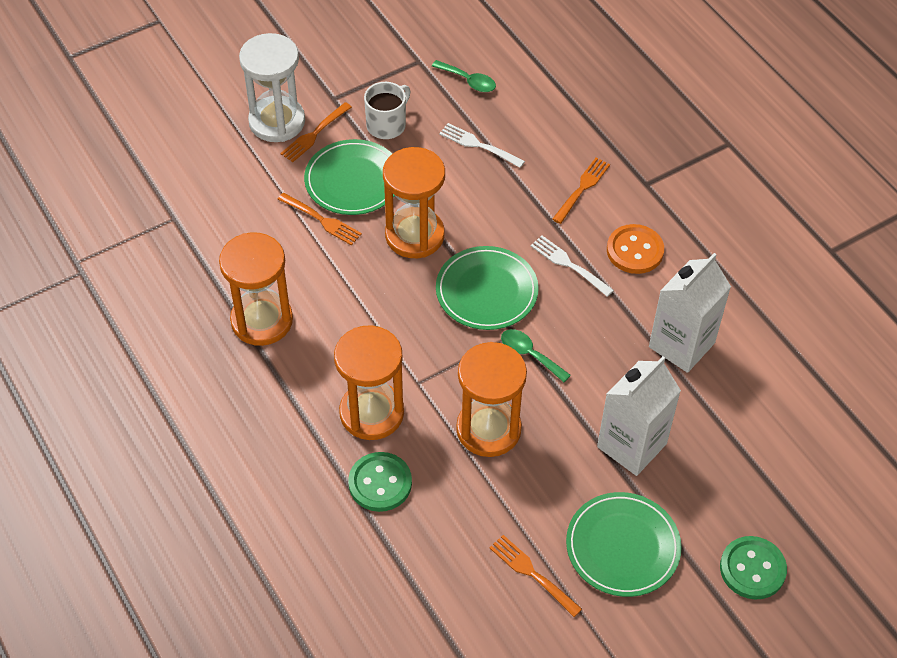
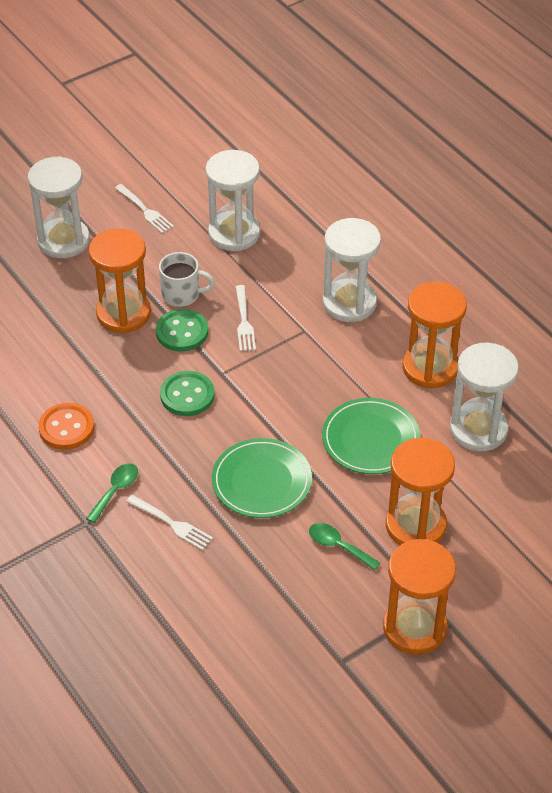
green plate: [304,139,395,215] [436,246,539,330] [566,492,682,597] = 3 -> [212,438,312,518] [322,398,420,474] = 2
orange fork: [278,193,362,245] [280,102,352,162] [489,535,582,617] [552,158,610,224] = 4 -> none = 0
white carton: [597,356,681,476] [649,253,731,373] = 2 -> none = 0
white fork: [439,123,525,168] [531,236,614,297] = 2 -> [115,184,174,233] [126,495,213,551] [235,285,256,351] = 3
white hourglass: [239,33,305,142] = 1 -> [28,156,90,258] [206,150,260,251] [323,218,381,322] [450,343,519,451] = 4

